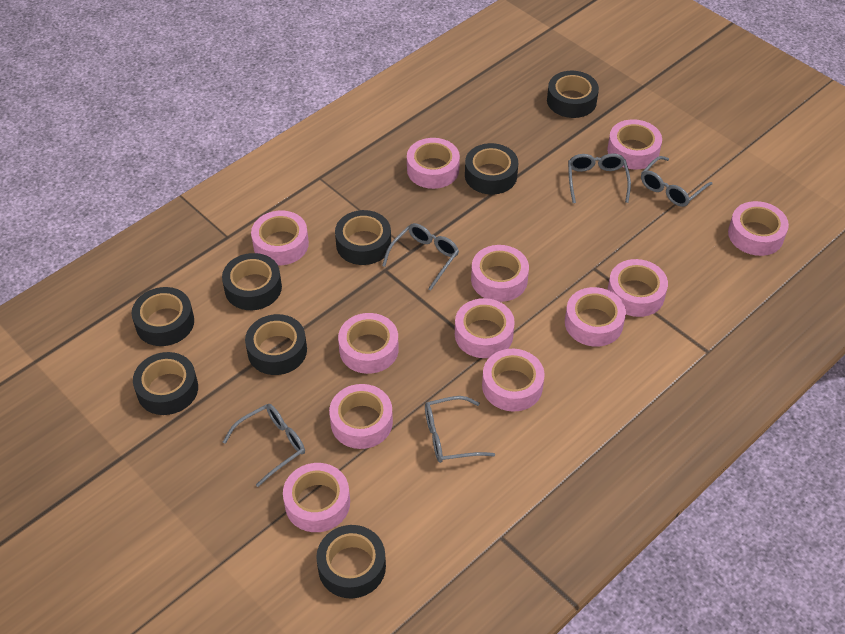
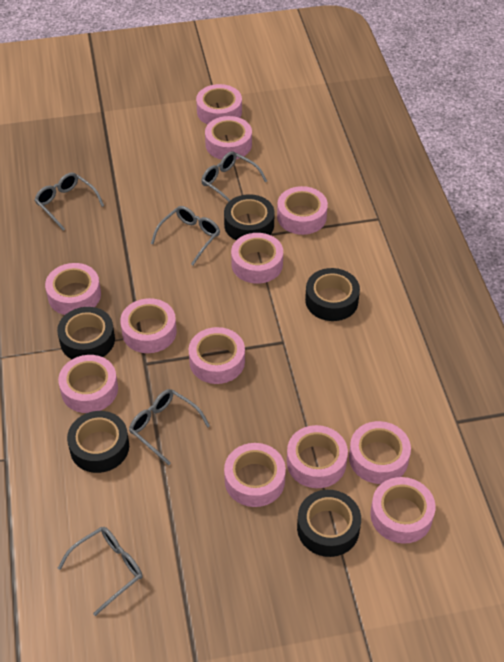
black tape: [132,287,194,346] [133,352,198,415] [222,253,282,310] [245,314,307,375] [316,525,386,599] [335,210,391,265] [465,143,518,195] [547,71,599,118] = 8 -> [57,307,115,359] [67,411,129,473] [224,194,275,240] [297,490,361,557] [305,268,360,321] = 5

